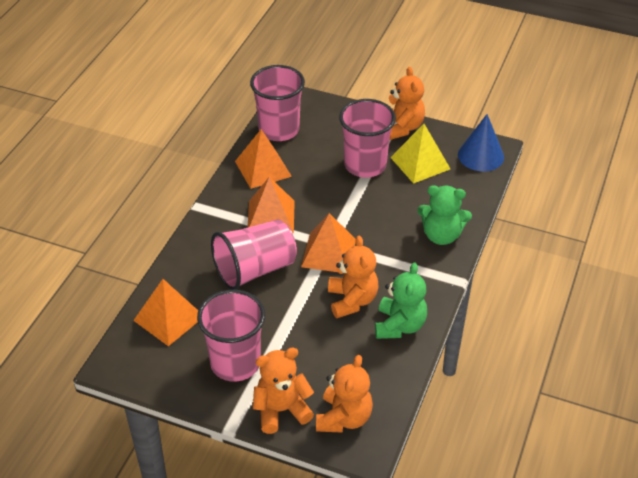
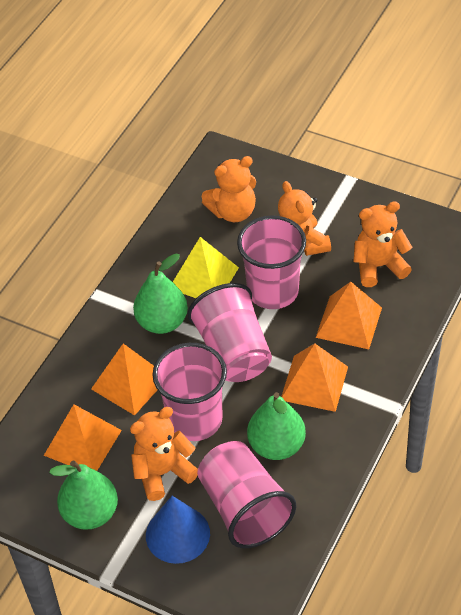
green pear: none = 0 -> [49,460,118,530] [133,253,188,334] [247,392,306,460] = 3
green teddy bear: [375,262,427,339] [417,185,472,245] = 2 -> none = 0

